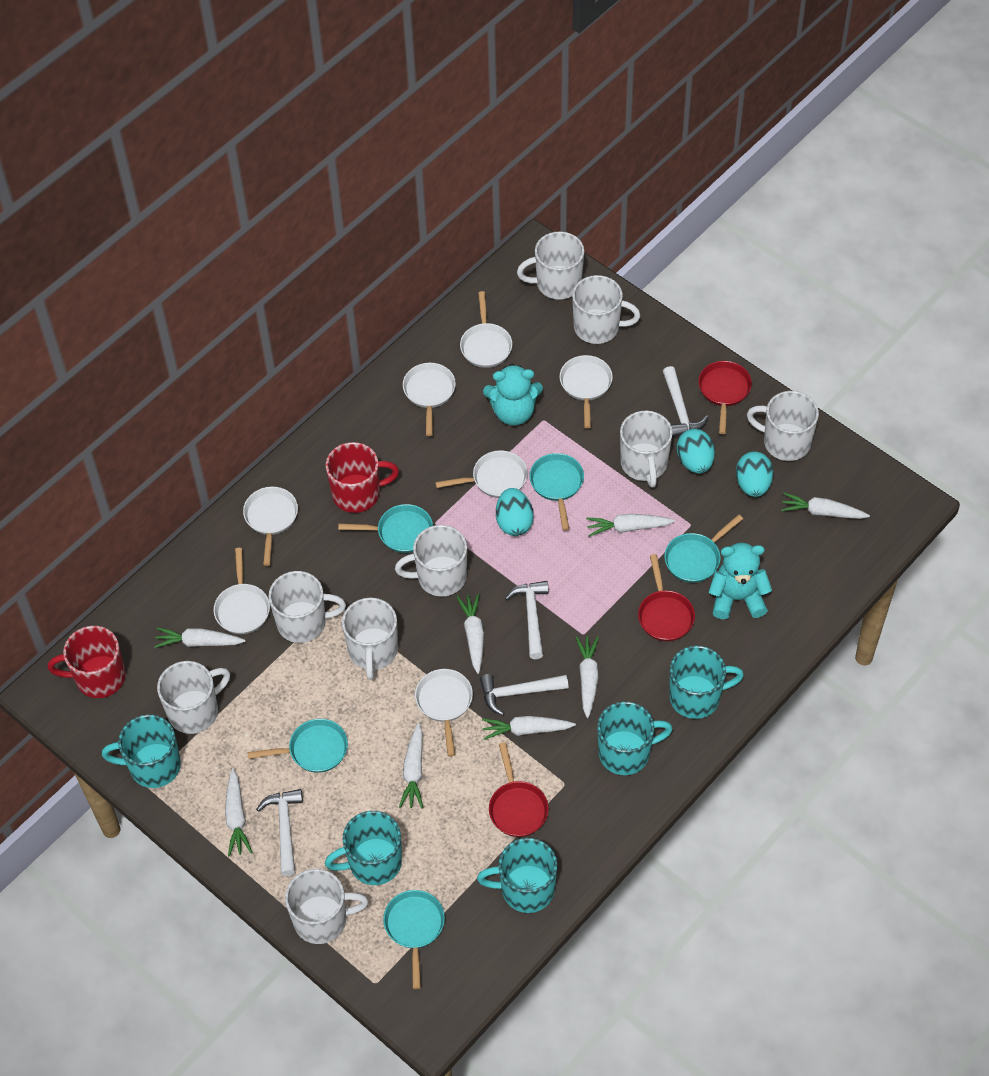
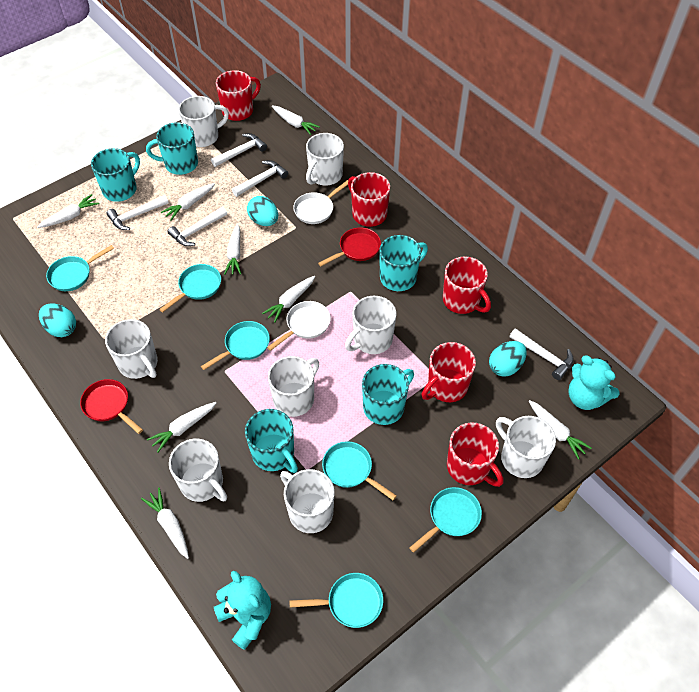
red mug: [48,626,126,698] [326,442,399,513] = 2 -> [216,70,261,121] [348,172,390,227] [422,342,476,402] [443,256,491,314] [447,423,503,487] = 5
red pan: [489,742,549,837] [638,554,695,641] [698,361,752,434] = 3 -> [80,379,143,434] [318,228,381,266] = 2
turquoise pan: [247,719,348,773] [338,504,433,553] [383,890,445,989] [529,453,584,531] [664,514,743,583] = 5 -> [46,245,114,291] [159,264,221,313] [201,321,270,370] [289,573,383,628] [322,441,397,500] [409,487,482,553] = 6
white hammer: [256,789,303,876] [480,674,569,716] [505,581,549,659] [663,366,709,438] = 4 -> [107,195,169,230] [167,207,227,246] [211,133,267,167] [232,160,288,197] [509,328,574,380] = 5
white mug: [157,661,230,734] [268,571,346,643] [285,869,368,944] [342,598,398,680] [395,525,467,597] [517,231,584,300] [572,275,640,344] [620,411,673,488] [747,391,819,461] = 9 -> [105,319,158,379] [169,438,227,502] [178,96,229,147] [268,356,319,417] [280,469,335,533] [306,133,344,186] [345,296,396,354] [496,416,556,478] = 8
white pan: [214,548,270,634] [243,487,298,566] [403,363,456,436] [415,669,473,757] [435,450,528,498] [460,291,512,368] [560,355,613,429] = 7 -> [267,301,331,351] [293,180,348,224] = 2

